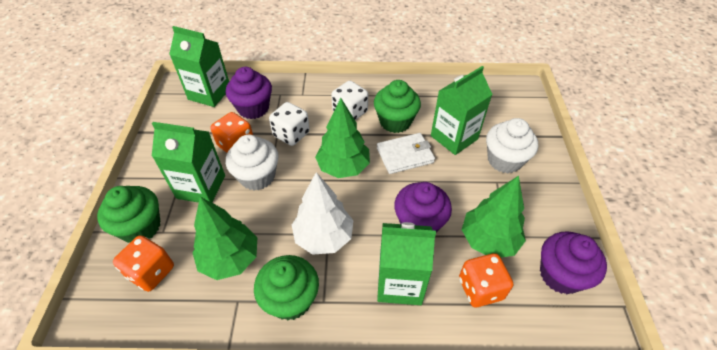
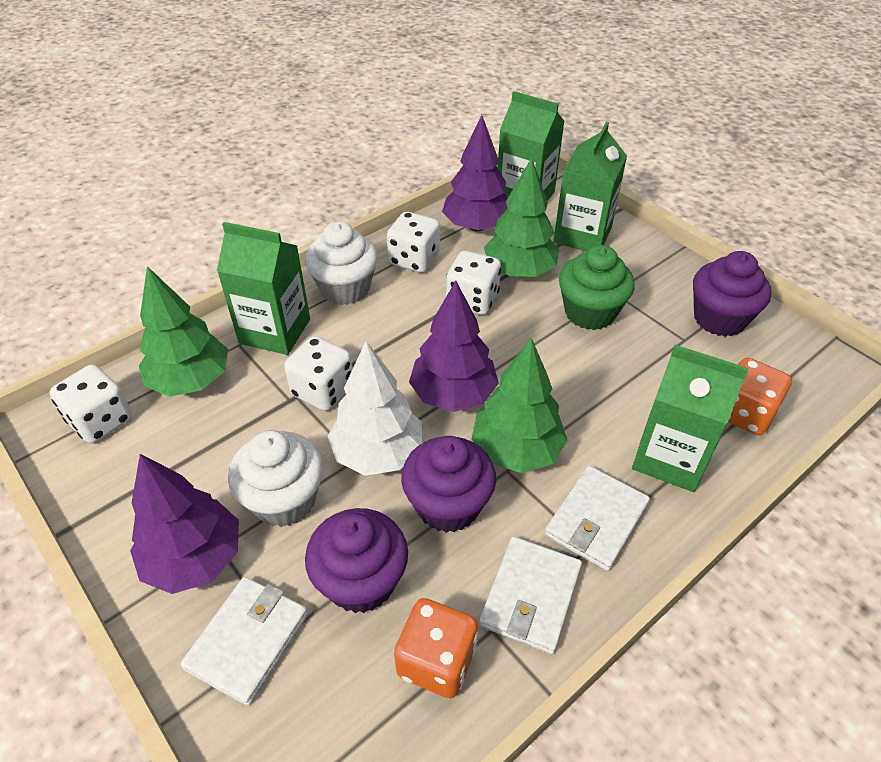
green cupcake: [97,186,160,243] [254,255,319,320] [374,80,421,133] = 3 -> [559,245,635,330] = 1
orange dice: [113,235,174,292] [210,112,253,153] [459,253,513,307] = 3 -> [394,598,478,698] [728,358,792,435] = 2
purple tree: none = 0 -> [130,454,239,594] [409,281,499,412] [442,115,508,231] = 3
white dice: [269,102,310,146] [331,81,368,120] = 2 -> [50,365,132,443] [284,336,352,411] [387,212,440,273] [446,251,501,315] = 4
white wallet: [377,133,435,174] = 1 -> [180,577,308,706] [479,537,582,654] [545,466,650,571] = 3

